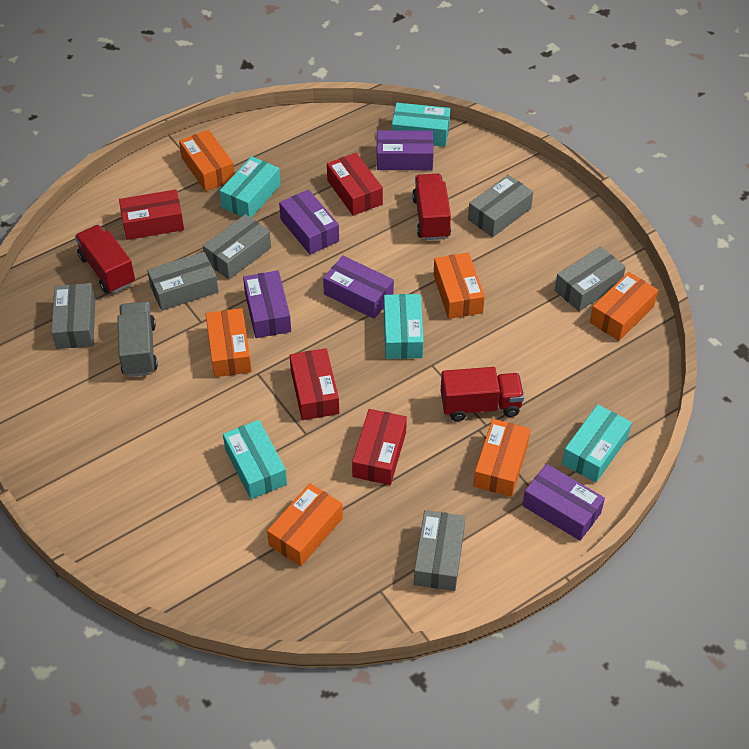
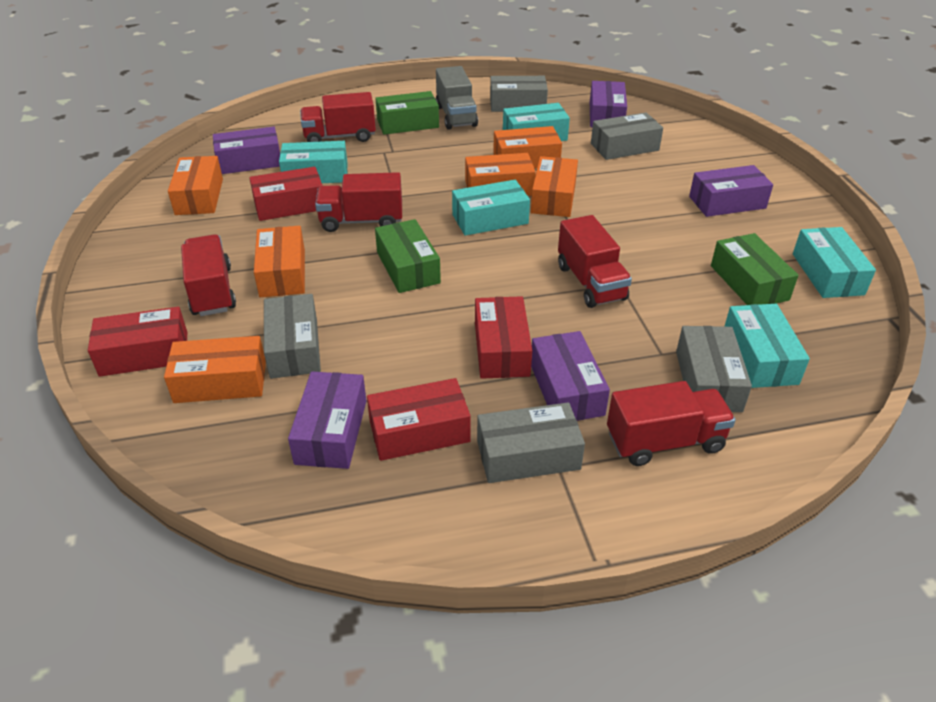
green box: none = 0 -> [375,91,439,135] [375,219,441,293] [711,233,799,305] = 3
grey box: [51,283,95,349] [147,252,219,311] [203,214,271,280] [414,510,465,591] [468,175,533,237] [555,246,626,311] = 6 -> [264,294,321,379] [477,402,585,483] [490,76,548,112] [591,112,663,160] [676,326,752,412] = 5
red truck: [75,225,135,293] [412,174,451,240] [441,367,524,421] = 3 -> [181,234,236,316] [300,92,376,142] [315,172,402,232] [558,215,632,308] [607,381,736,466] = 5

